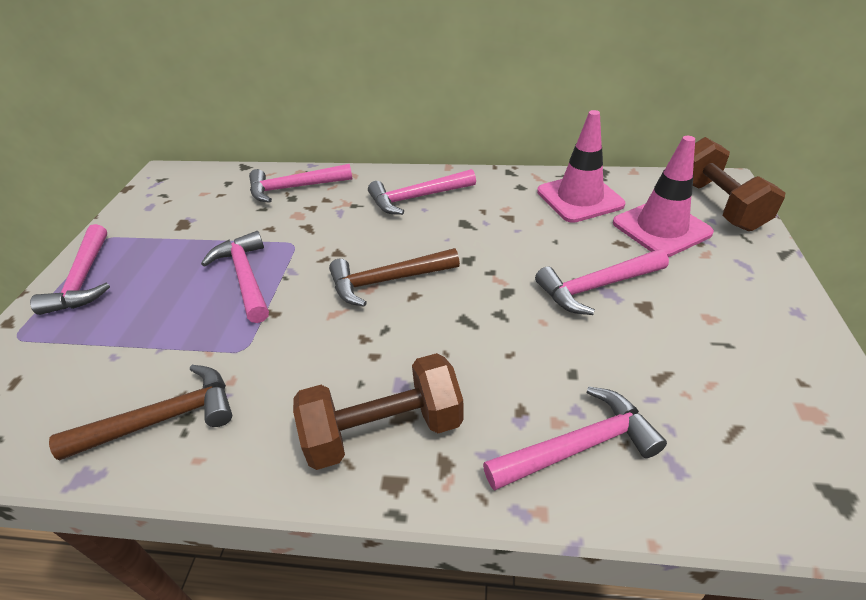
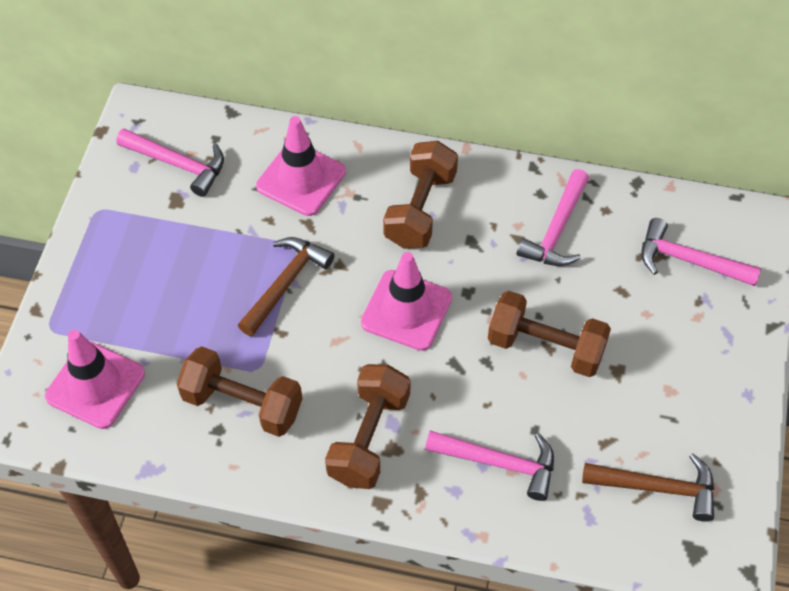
brown dumbbell: [293,353,464,470] [693,137,785,231] = 2 -> [176,346,302,437] [325,364,411,489] [383,141,458,249] [488,291,611,377] = 4
pink hammer: [30,224,110,315] [201,231,269,323] [249,164,353,203] [368,169,476,215] [483,387,667,491] [535,249,669,315] = 6 -> [116,129,224,197] [425,431,554,501] [516,169,589,266] [641,218,761,286] = 4
pink traffic cone: [537,110,625,223] [613,136,714,257] = 2 -> [45,330,145,429] [256,116,346,216] [361,252,452,351] = 3

